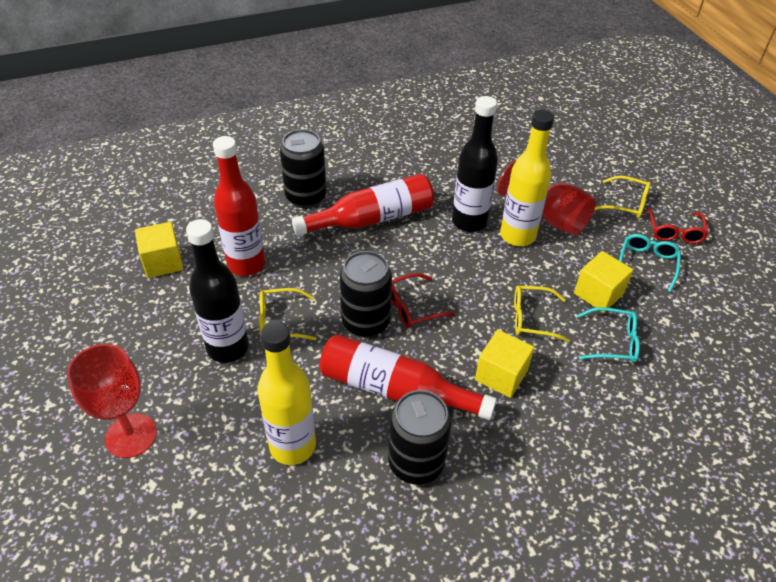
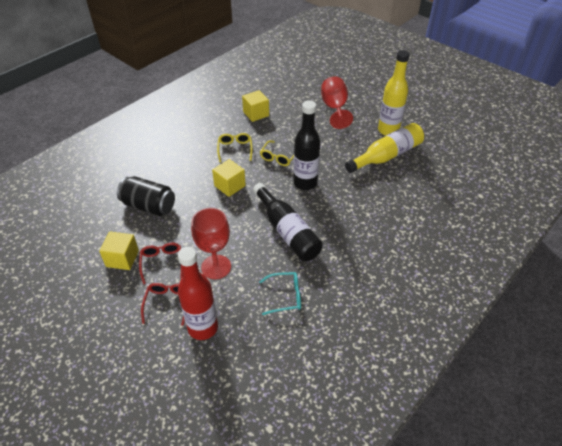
black can: [280,129,327,208] [340,251,392,338] [388,390,452,485] = 3 -> [117,176,175,216] = 1
red bottle: [213,136,265,276] [292,174,434,236] [319,334,497,420] = 3 -> [178,247,218,340] = 1
turquoise glasses: [577,307,640,363] [619,234,681,292] = 2 -> [259,272,301,315] = 1
yellow glasses: [259,288,316,340] [514,286,570,342] [595,176,651,219] = 3 -> [217,133,253,162] [260,140,294,166] = 2

